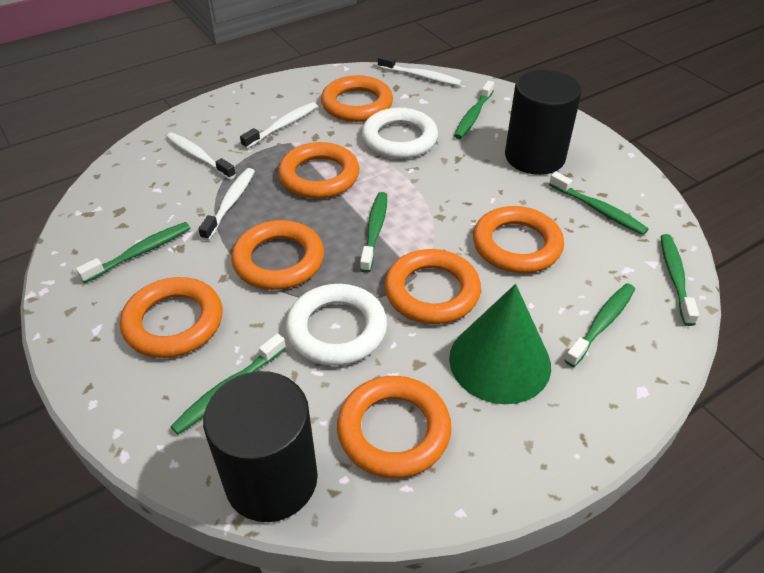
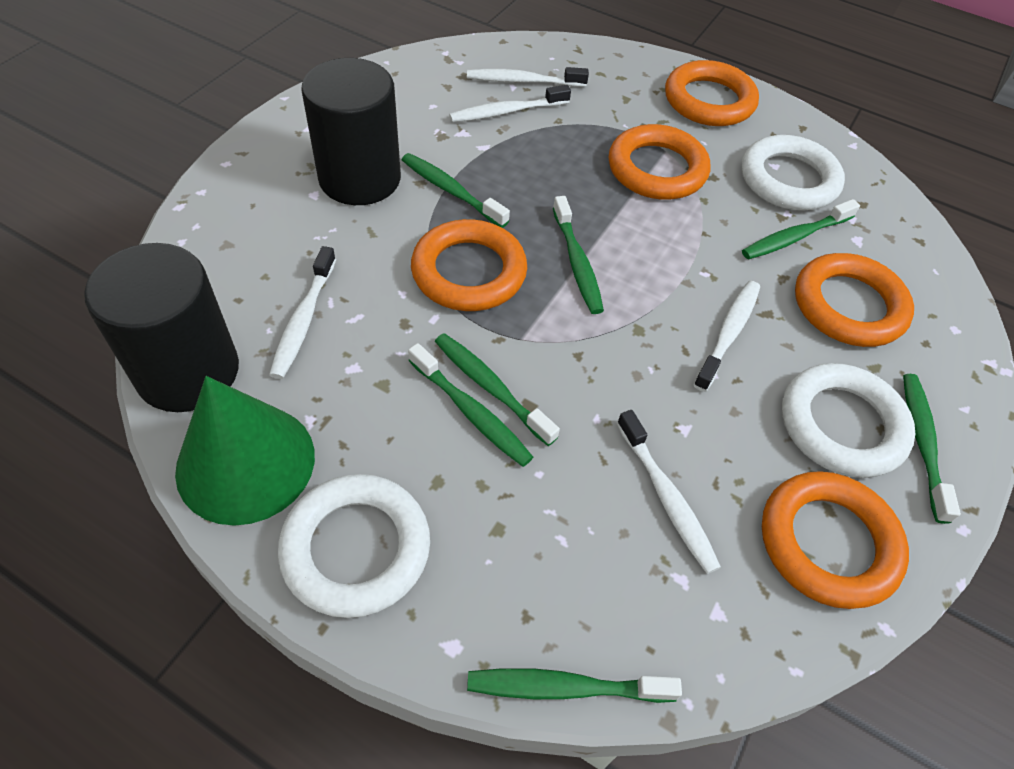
orange ring: [120,277,222,358] [231,220,324,290] [278,142,359,199] [321,75,393,122] [337,376,452,478] [385,249,481,324] [473,206,564,273] = 7 -> [411,219,527,311] [609,124,710,200] [665,60,759,126] [762,471,909,609] [795,253,914,347] = 5
white ring: [286,284,387,366] [362,108,438,159] = 2 -> [278,474,430,618] [741,135,845,211] [782,363,915,478] = 3
white toothbrush: [166,132,236,180] [198,168,255,241] [240,102,317,149] [378,55,462,86] = 4 -> [269,246,336,379] [449,85,571,122] [467,67,589,87] [617,410,721,574] [693,281,760,392] = 5

